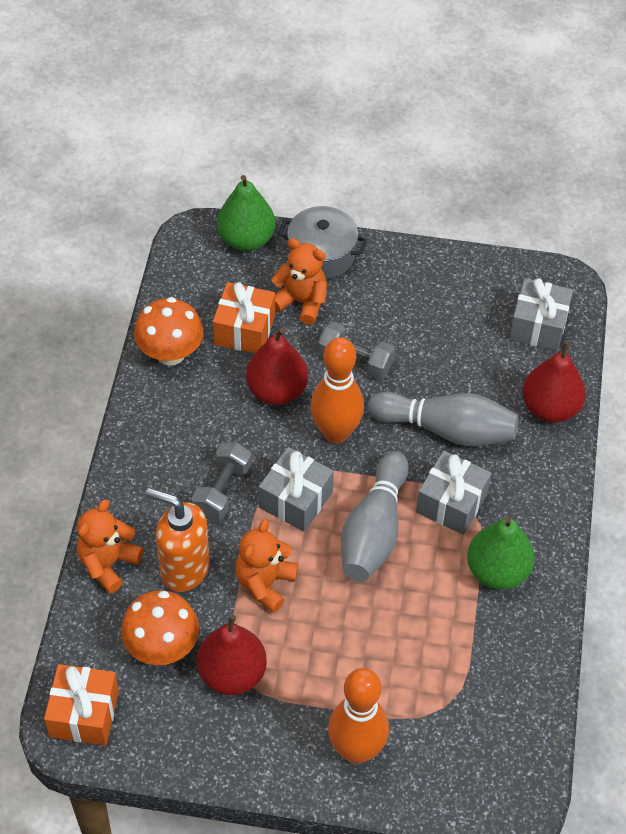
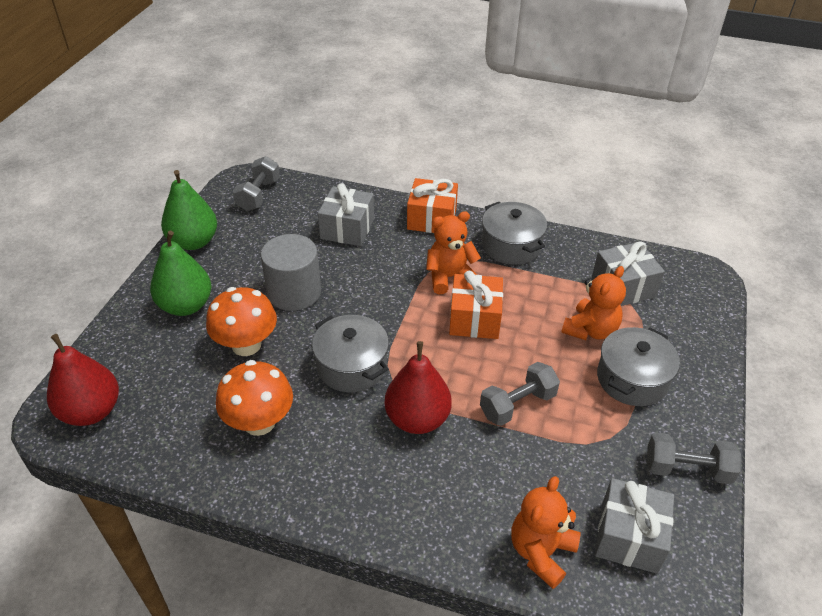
grey bowling pin: [341,451,409,582] [368,392,519,446] = 2 -> none = 0
grey cylinder: none = 0 -> [261,234,321,311] = 1
grey dumbbell: [192,442,252,520] [318,322,395,379] = 2 -> [233,156,280,211] [480,362,560,426] [647,433,741,484] = 3
grey pot: [278,206,367,279] = 1 -> [312,315,389,392] [482,202,547,265] [597,327,680,406] = 3
orange bowling pin: [310,337,364,444] [328,668,389,764] = 2 -> none = 0
orange soap dispenser: [146,488,210,592] = 1 -> none = 0
red pear: [197,615,267,695] [246,328,308,405] [522,341,586,423] = 3 -> [47,334,119,426] [384,341,452,434] = 2

